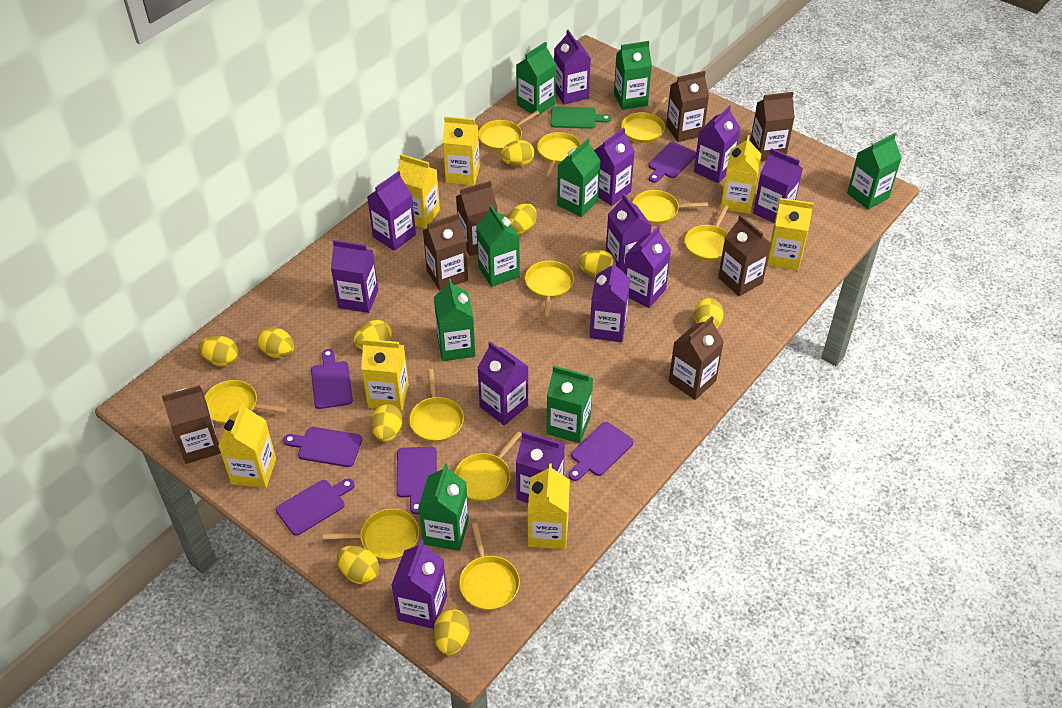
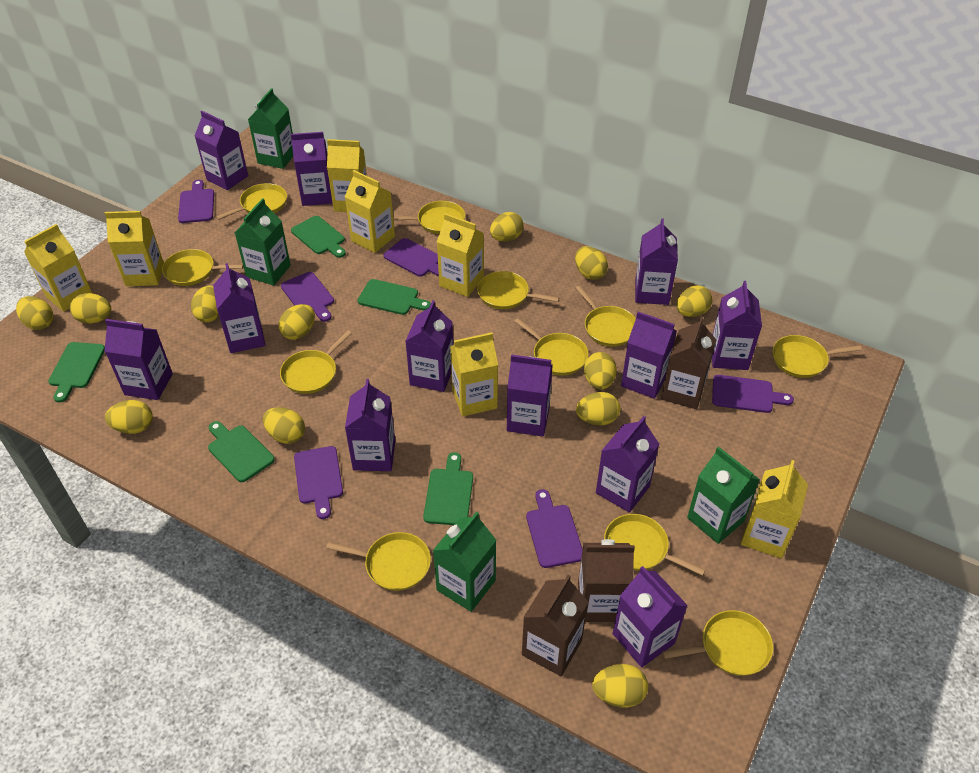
brown carton: [162,385,221,464] [423,214,468,290] [456,181,498,256] [666,71,709,142] [669,316,724,400] [718,215,771,296] [750,92,795,161] = 7 -> [522,575,588,676] [578,539,635,622] [661,317,716,409] = 3
green carton: [418,464,469,551] [434,278,475,361] [476,205,520,287] [516,42,556,117] [546,365,593,443] [557,138,601,217] [614,41,652,110] [847,133,902,209] = 8 -> [234,198,291,285] [248,88,293,169] [433,512,496,612] [687,446,760,544] = 4
green cutting board: [550,106,611,129] = 1 -> [48,342,105,402] [208,421,275,482] [291,216,346,258] [358,279,431,315] [423,452,473,525] = 5
yellow egg: [198,335,238,366] [257,327,294,358] [337,546,379,584] [354,320,392,350] [371,404,403,442] [433,609,470,655] [501,140,535,166] [507,203,537,235] [578,250,616,278] [694,298,724,328] = 10 -> [16,296,53,330] [70,293,111,324] [105,400,153,434] [191,286,219,322] [263,407,305,444] [279,304,315,340] [490,212,524,242] [575,246,608,280] [576,392,620,425] [584,352,617,390] [592,664,648,708] [677,285,712,317] = 12

